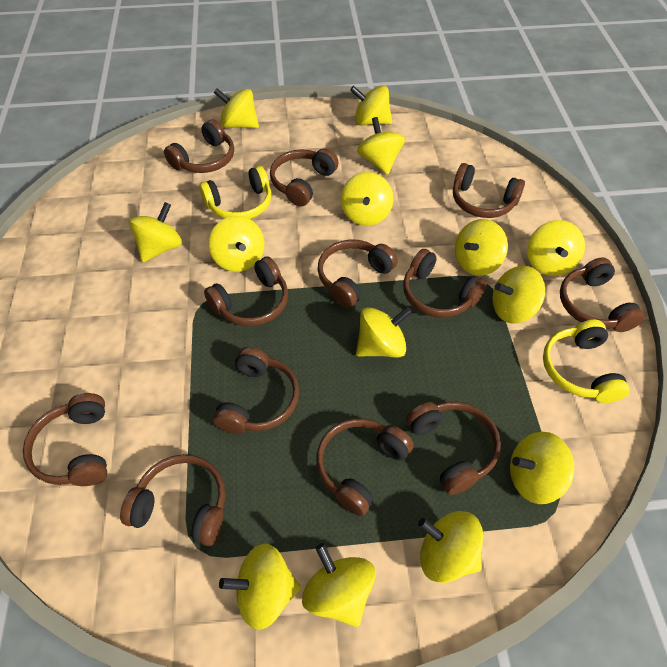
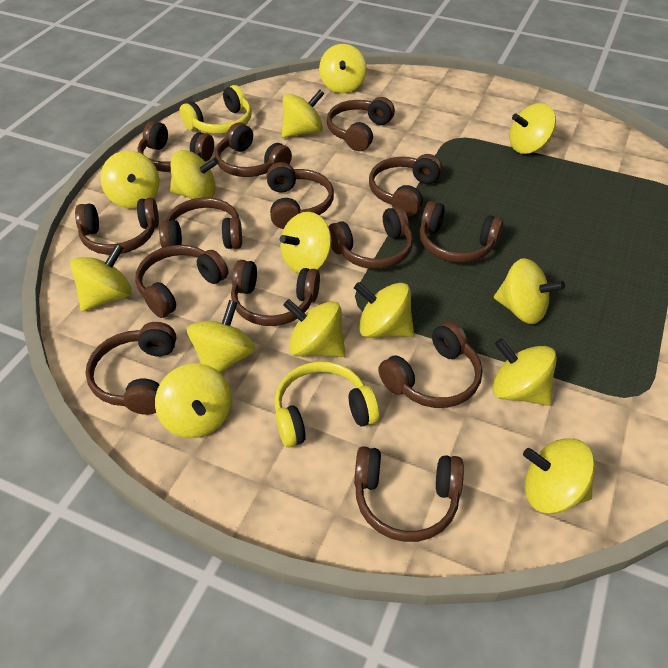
brown headphones: [23,393,107,486] [120,454,225,546] [164,119,234,173] [204,256,288,326] [213,347,299,434] [270,148,339,206] [316,418,414,516] [317,239,398,308] [403,249,487,318] [406,402,501,495] [453,163,525,218] [560,257,644,332] = 12 -> [75,198,159,255] [85,322,176,415] [135,245,228,318] [137,121,214,172] [159,197,242,249] [215,122,292,177] [231,260,320,326] [267,162,334,229] [327,97,395,151] [328,206,413,269] [354,446,464,542] [369,154,442,217] [378,321,482,408] [420,201,504,263] = 14

